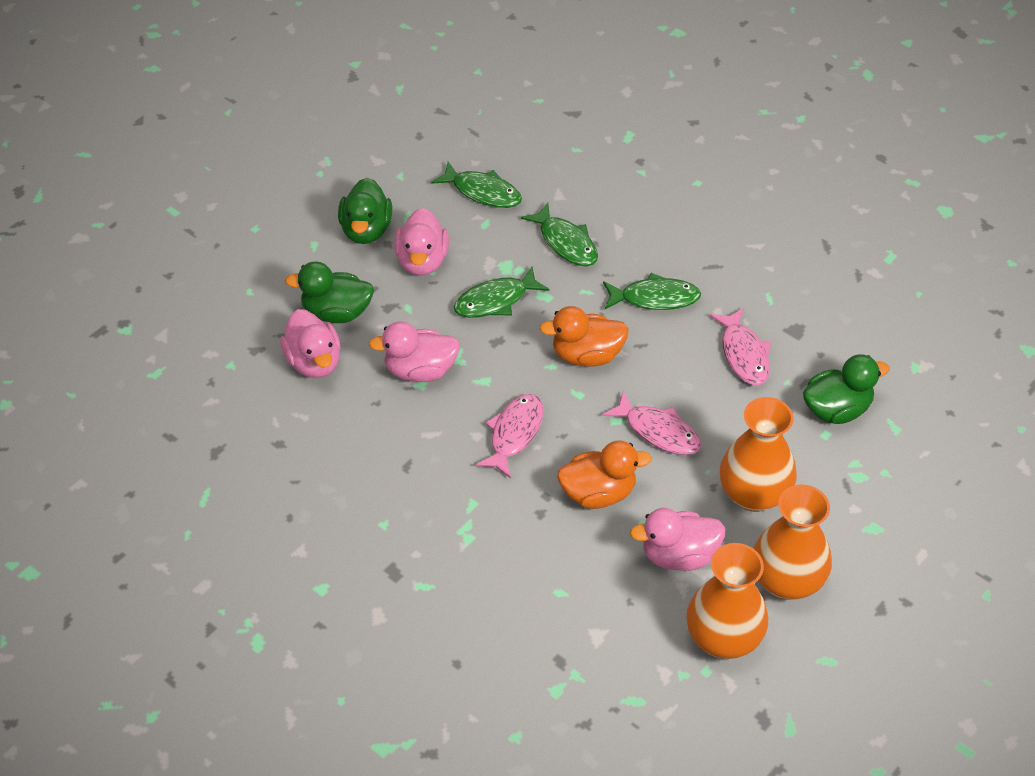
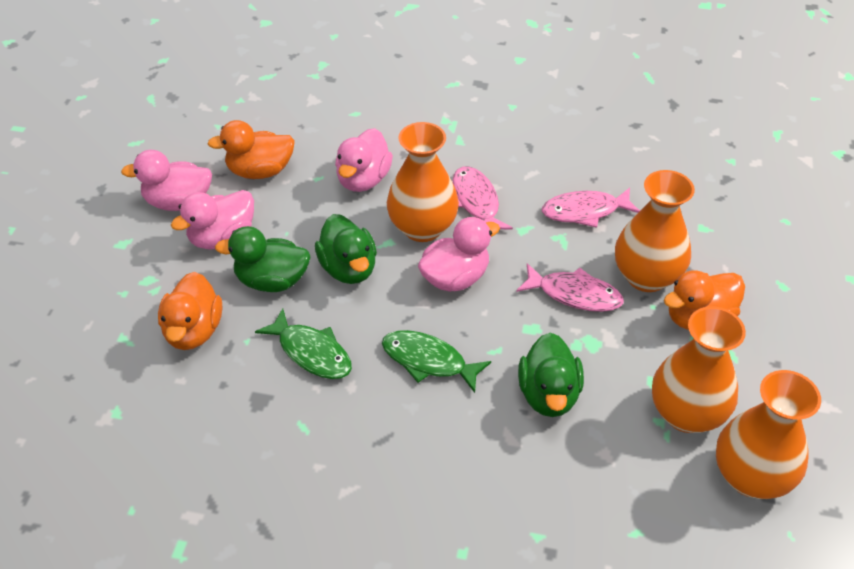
green fish: [431,162,522,208] [454,267,549,318] [521,203,598,266] [603,273,701,310] = 4 -> [255,308,352,379] [382,330,491,393] = 2
orange duck: [539,306,629,366] [557,441,652,509] = 2 -> [158,272,222,350] [207,120,295,179] [664,270,745,330] = 3
orange vase: [687,543,768,659] [720,397,797,512] [753,484,832,600] = 3 -> [387,122,459,242] [615,170,695,292] [652,306,746,433] [716,370,821,499] = 4

